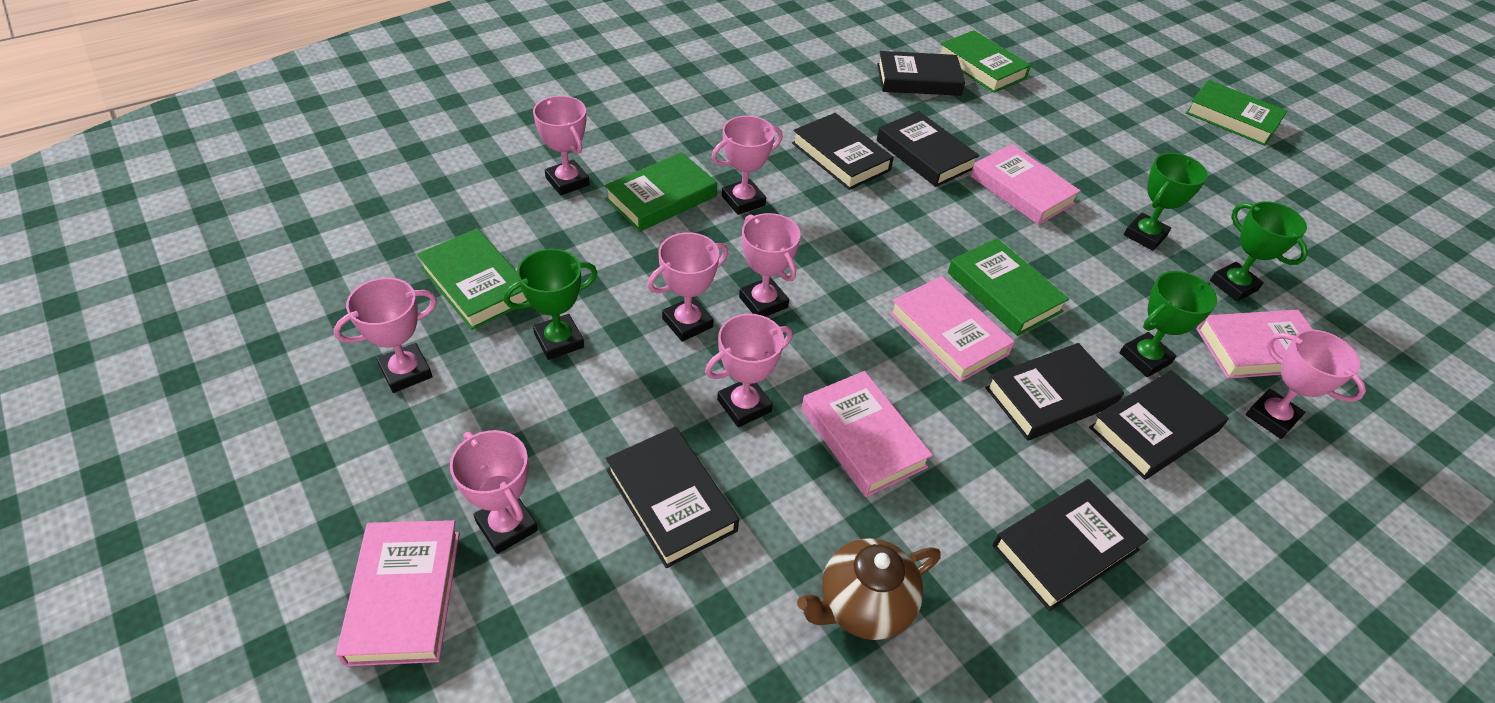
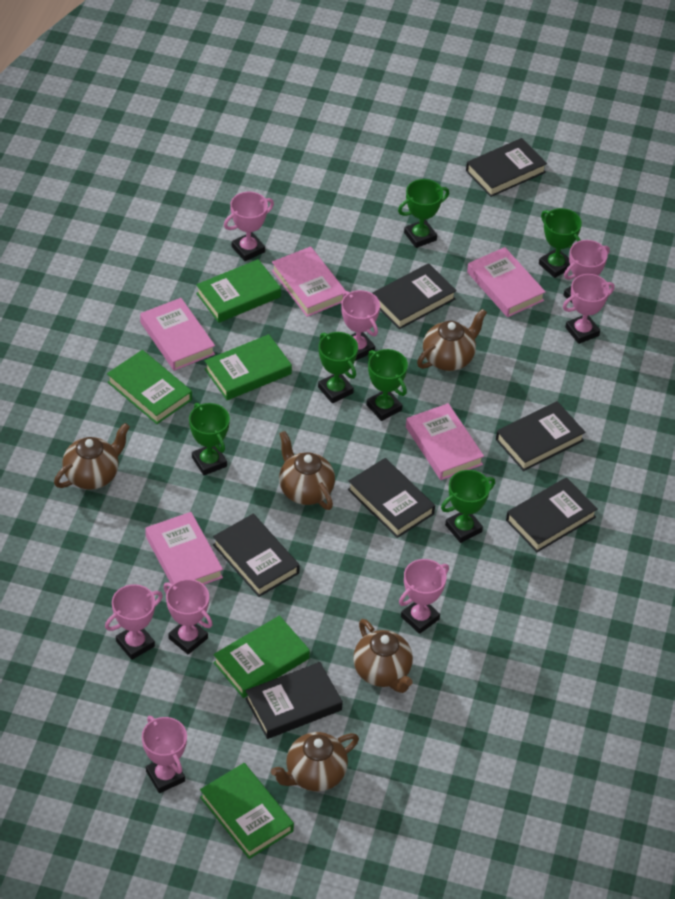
brown teapot: [797,538,941,640] = 1 -> [54,423,130,490] [271,732,359,791] [279,431,335,510] [353,619,413,693] [417,309,487,371] = 5
green trophy: [504,249,597,360] [1120,271,1217,377] [1124,153,1208,251] [1210,201,1308,301] = 4 -> [189,403,230,476] [318,332,358,403] [366,349,408,421] [398,179,449,248] [441,470,495,543] [539,208,582,278] = 6

